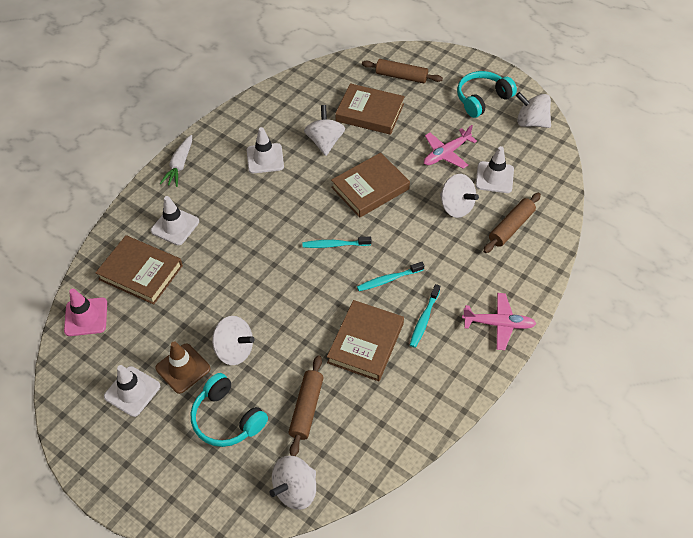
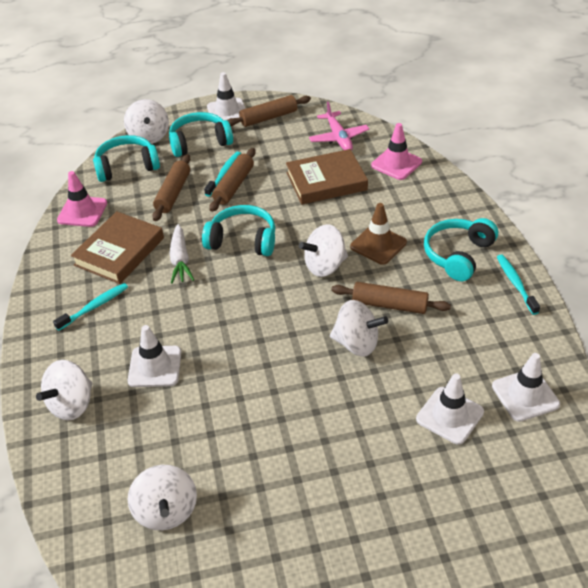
brown book: [95,235,183,305] [327,300,404,381] [331,152,410,218] [335,83,405,135] = 4 -> [71,211,164,284] [286,149,368,205] = 2
brown rolling pin: [289,355,324,456] [362,59,443,83] [483,193,541,253] = 3 -> [152,154,190,221] [209,148,256,212] [227,95,311,127] [331,282,451,314] = 4
pink plane: [424,125,477,169] [462,293,537,350] = 2 -> [309,101,369,151] = 1
pink traffic cone: [64,289,107,336] = 1 -> [57,171,107,227] [371,123,422,180] = 2
turquoise headphones: [190,373,268,447] [457,71,517,118] = 2 -> [93,135,160,182] [169,112,233,157] [202,205,275,256] [424,218,498,281] = 4

